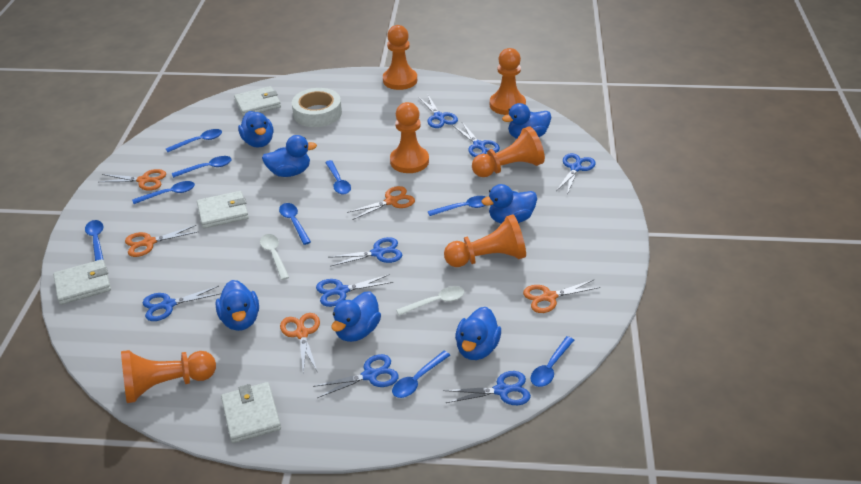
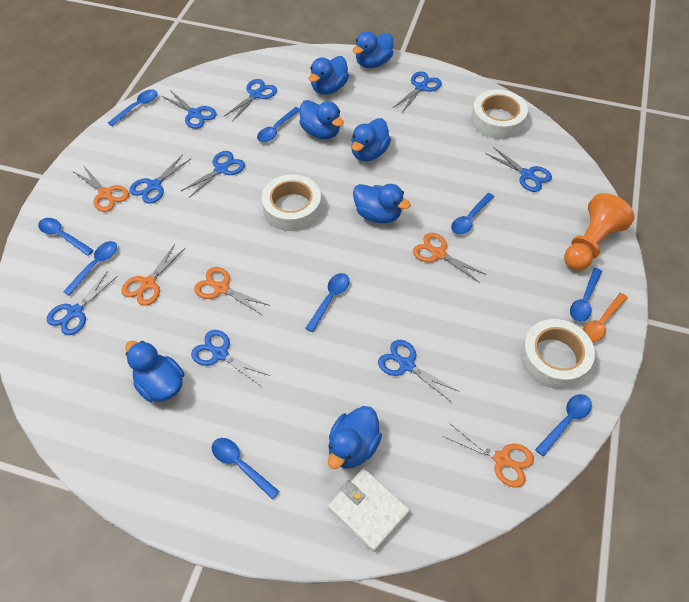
blue scissors: [143,286,221,321] [313,354,399,398] [316,274,393,307] [328,237,402,266] [418,95,458,128] [443,371,531,405] [453,122,500,157] [556,153,596,194] = 8 -> [47,271,118,335] [130,154,191,204] [162,90,216,129] [181,151,245,198] [191,330,270,387] [223,79,277,122] [378,340,458,401] [393,71,442,113] [487,147,552,192] = 9
orange pawn: [121,350,216,403] [383,25,417,90] [390,102,429,173] [444,214,526,267] [472,126,545,177] [490,48,526,115] = 6 -> [564,193,635,271] = 1
orange spoon: none = 0 -> [583,293,628,342] = 1
white spoon: [260,234,289,280] [396,286,464,316] = 2 -> none = 0
white tape: [292,88,342,127] = 1 -> [261,174,321,231] [471,89,528,139] [520,319,595,389] = 3
white wallet: [53,259,111,305] [197,191,249,228] [221,382,281,443] [234,86,281,116] = 4 -> [328,468,410,552] = 1

